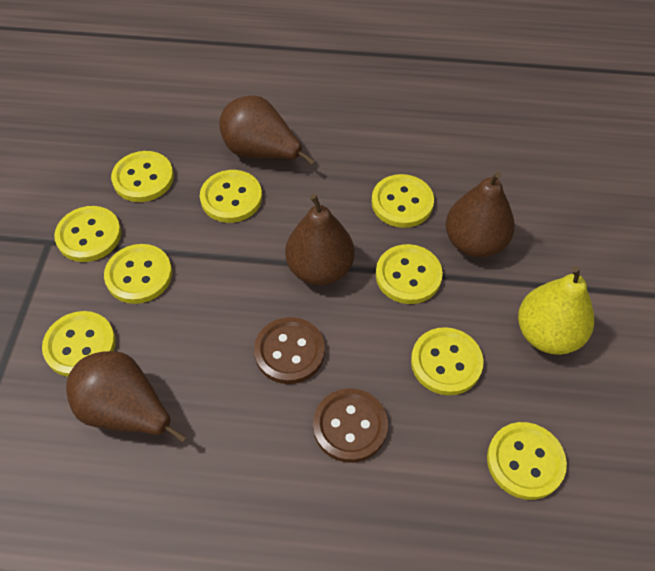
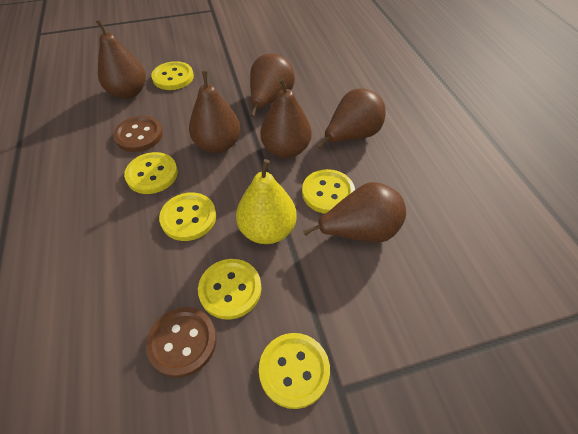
brown pear: [66,351,186,442] [219,95,315,165] [285,194,355,285] [446,172,515,258] = 4 -> [96,20,146,99] [189,71,241,153] [250,54,295,117] [260,78,312,158] [303,182,406,243] [317,88,386,149] = 6
yellow button: [42,311,116,377] [54,206,121,262] [104,244,172,304] [111,151,174,202] [200,170,262,223] [372,174,434,228] [376,244,443,304] [411,327,483,395] [487,422,567,500] = 9 -> [124,152,178,194] [151,61,194,90] [159,193,216,241] [198,259,262,320] [259,333,330,409] [302,169,355,214] = 6

